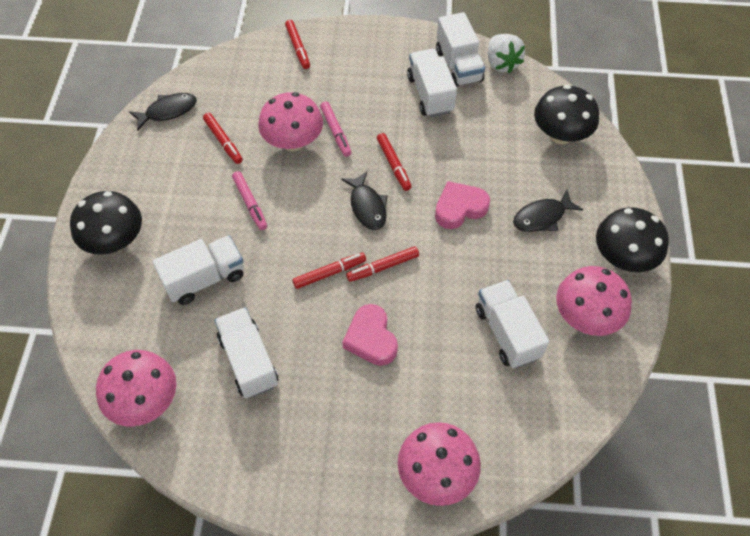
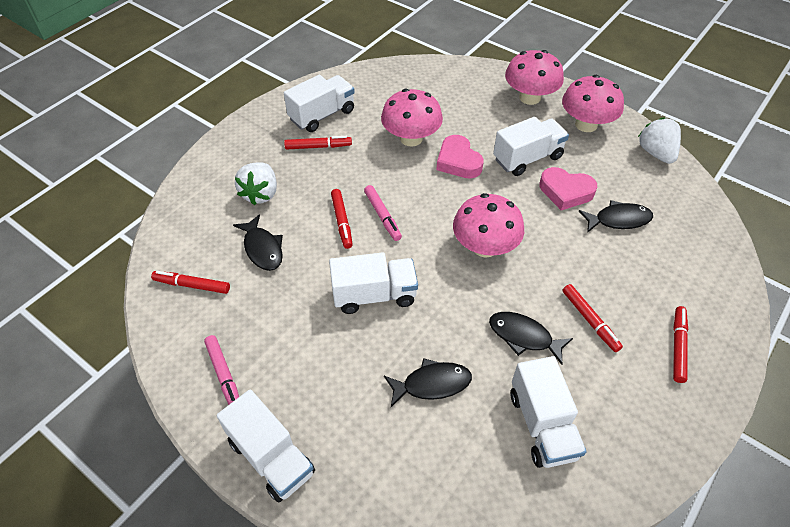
black fish: [129,93,197,131] [341,171,388,230] [513,190,583,232] = 3 -> [233,214,283,271] [384,358,472,407] [489,312,573,365] [579,200,653,233] = 4
black mushroom: [70,191,142,255] [534,85,599,144] [596,207,669,272] = 3 -> none = 0
white strawberry: [488,34,525,73] = 1 -> [235,163,277,205] [638,117,681,164] = 2

